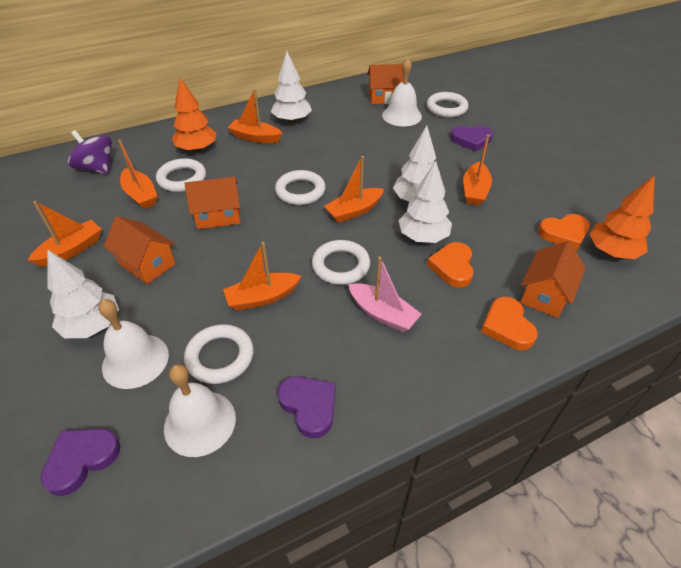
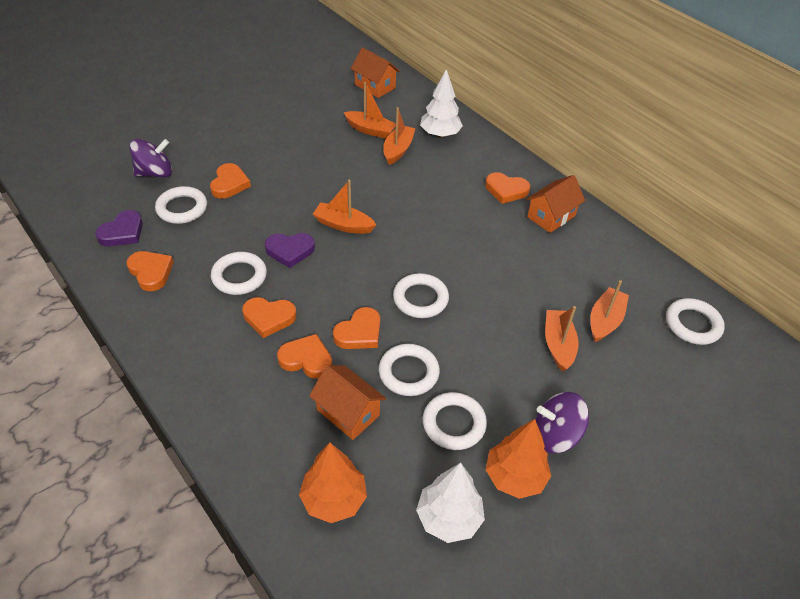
orange boat: [28,201,102,267] [118,139,158,209] [223,242,301,311] [228,89,282,143] [324,156,384,223] [463,135,492,206] = 6 -> [313,180,376,234] [344,82,396,139] [383,107,416,165] [545,306,579,372] [590,280,629,342] = 5
orange heart: [427,242,474,288] [481,297,538,350] [538,214,590,250] = 3 -> [126,251,174,291] [210,163,251,199] [242,297,296,338] [277,334,332,379] [333,307,380,349] [485,172,530,204] = 6
orange house: [104,216,176,284] [185,177,241,229] [368,64,403,104] [520,241,586,318] = 4 -> [309,365,386,440] [351,48,400,98] [526,175,585,233] = 3
pink boat: [348,257,422,332] = 1 -> none = 0
purple heart: [41,428,120,496] [278,376,335,438] [450,126,493,151] = 3 -> [95,210,143,246] [265,233,315,268] = 2
purple spinning top: [68,130,112,174] = 1 -> [129,139,172,178] [535,392,589,453] = 2
white bell: [98,299,169,389] [164,364,236,457] [382,58,422,126] = 3 -> none = 0
white ring: [156,158,206,192] [184,324,254,384] [275,170,326,205] [312,240,370,285] [427,92,468,117] = 5 -> [155,186,207,224] [211,252,267,295] [379,344,440,396] [393,273,449,318] [422,392,487,450] [666,298,725,345] = 6
white tree: [48,250,119,338] [271,51,312,123] [393,126,436,201] [399,161,452,243] = 4 -> [416,463,485,543] [420,69,463,138] = 2

